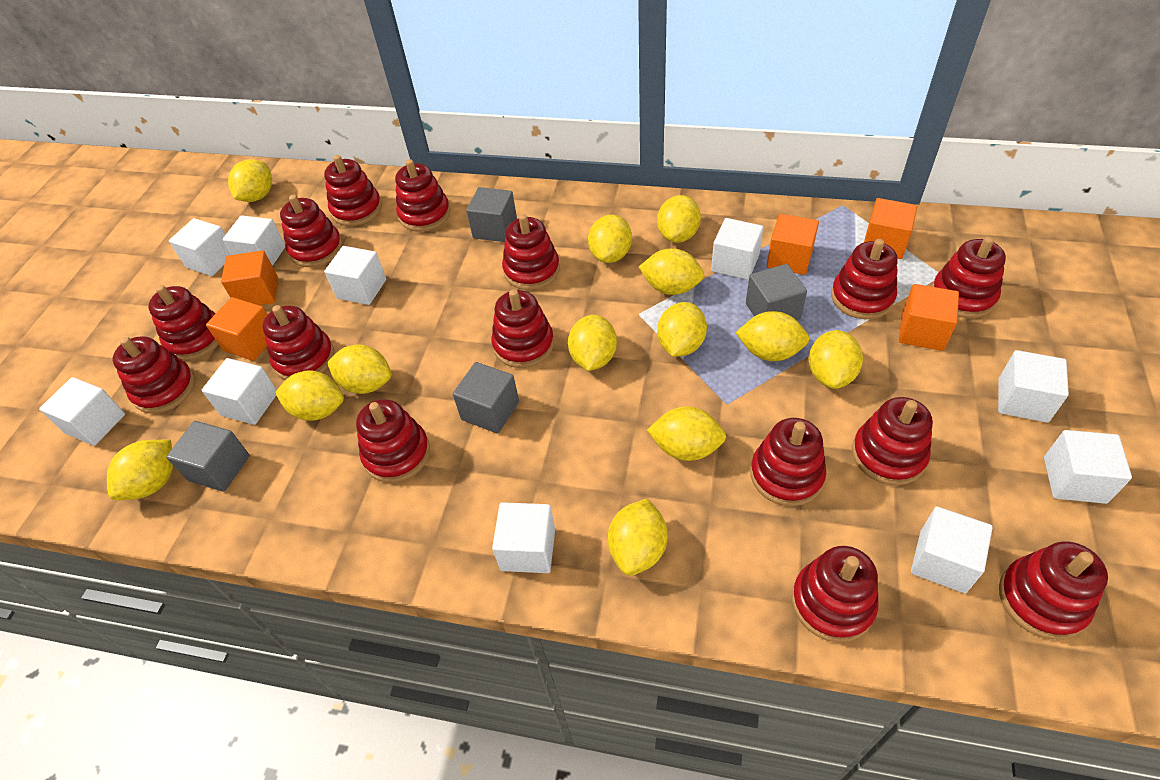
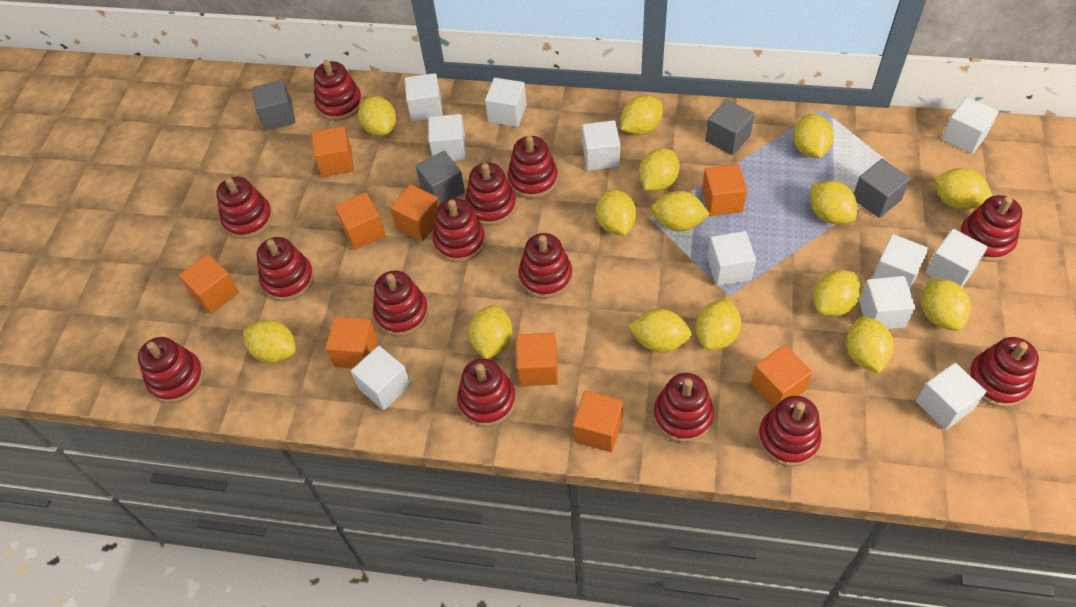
orange cube: [206,297,267,361] [221,250,278,305] [767,214,819,275] [864,198,917,259] [899,284,959,351] = 5 -> [179,254,239,314] [312,126,354,177] [325,317,378,369] [334,192,385,249] [390,184,439,241] [516,333,558,386] [573,391,623,452] [702,164,747,216] [751,345,812,408] = 9
red stacking toy: [113,336,195,413] [148,285,219,360] [262,305,334,380] [280,195,343,267] [324,155,382,226] [356,399,430,482] [395,159,450,232] [491,289,554,368] [502,214,560,290] [750,418,826,506] [792,546,878,642] [831,239,898,319] [852,397,933,485] [932,236,1006,318] [999,541,1108,640] = 15 -> [138,337,204,403] [216,177,273,239] [257,237,314,301] [314,60,363,121] [373,270,429,336] [433,198,485,262] [457,358,516,427] [465,163,516,226] [508,136,558,199] [519,233,572,298] [653,373,714,442] [758,396,822,466] [959,195,1022,262] [968,337,1039,407] = 14
white cube: [39,377,125,446] [169,218,231,276] [202,358,277,425] [223,215,285,266] [324,246,386,305] [492,502,555,573] [711,218,763,280] [911,506,993,593] [998,350,1069,423] [1044,430,1132,504] = 10 -> [351,346,411,410] [405,73,443,122] [428,114,466,161] [485,78,527,127] [582,120,620,171] [707,231,756,286] [859,276,915,329] [872,234,929,289] [916,363,986,430] [925,229,987,287] [942,97,998,154] = 11
yellow lemon: [107,440,173,500] [228,159,272,202] [275,370,344,421] [327,344,391,394] [568,315,617,371] [588,215,632,263] [608,498,667,576] [639,248,704,295] [647,407,726,461] [657,195,701,243] [657,302,707,357] [735,311,809,361] [809,330,863,389] = 13 -> [243,320,296,363] [358,96,396,136] [469,305,512,359] [596,189,637,235] [621,95,663,135] [628,309,692,353] [639,148,680,191] [651,191,710,231] [696,300,741,351] [793,114,834,158] [810,181,857,224] [814,270,861,317] [846,317,894,373] [922,278,971,331] [934,168,993,210] = 15

